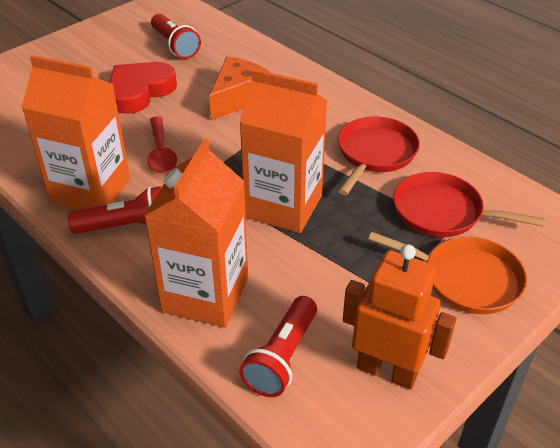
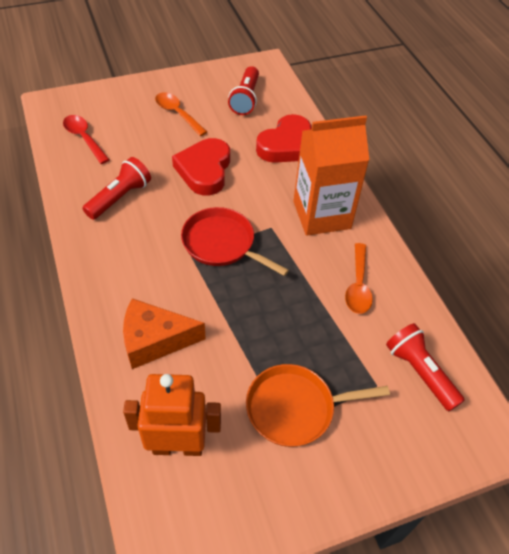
orange carton: [21,55,130,210] [144,139,248,328] [240,69,327,233] = 3 -> [293,115,369,236] = 1
orange spoon: none = 0 -> [155,92,207,136] [345,243,373,314] = 2
red heart: [109,62,177,114] = 1 -> [172,138,230,195] [256,114,311,163] = 2
red pan: [338,117,420,195] [393,172,545,237] = 2 -> [181,207,289,276] = 1

